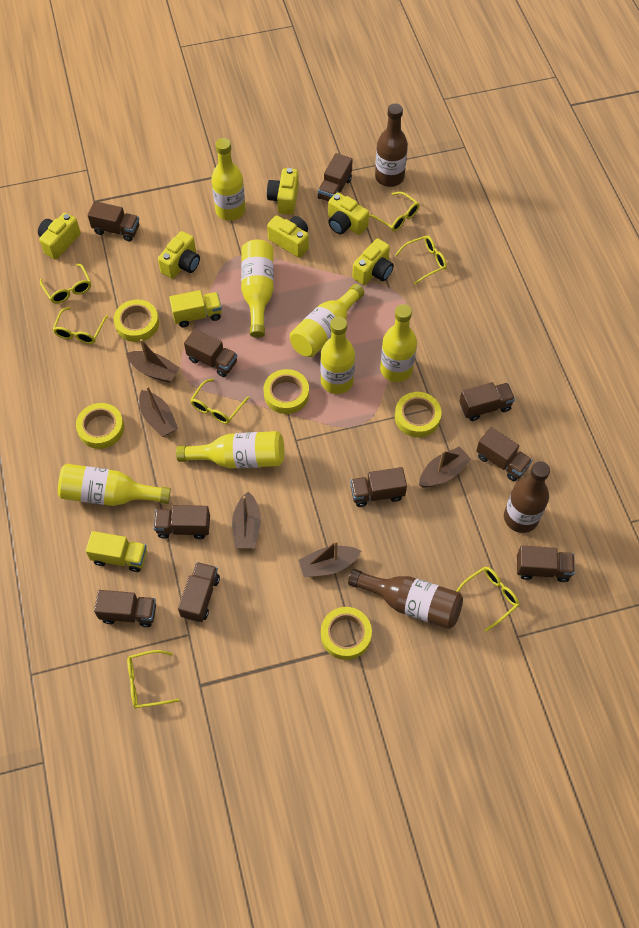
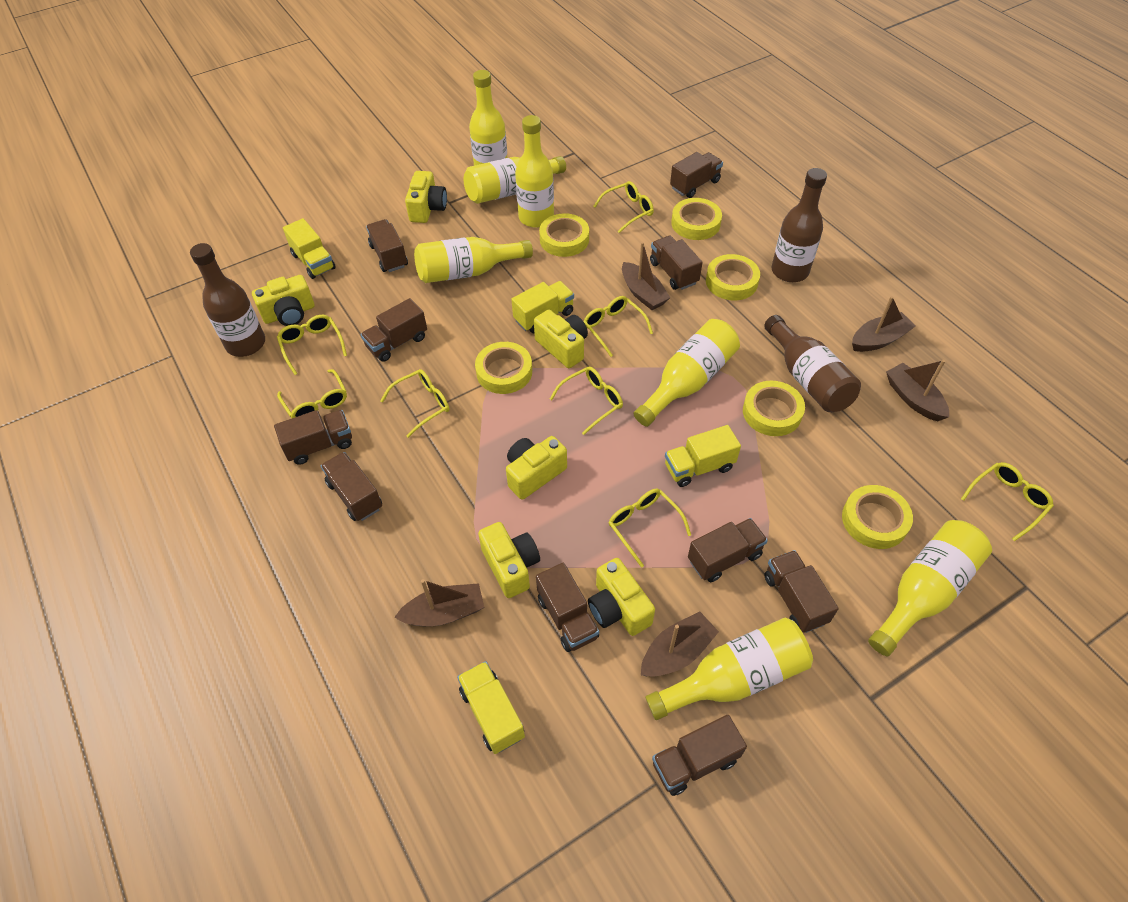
yellow glasses: [40,264,91,303] [52,307,108,344] [127,650,180,708] [190,378,249,424] [369,192,419,232] [395,236,447,284] [457,567,519,632] = 7 -> [277,315,347,375] [277,369,347,418] [380,369,449,438] [550,367,623,435] [583,296,653,357] [593,181,654,233] [609,489,691,568] [961,462,1054,541] = 8
yellow tape: [76,403,124,449] [114,300,159,342] [264,369,309,414] [321,607,372,660] [395,392,442,437] = 5 -> [475,342,532,394] [539,213,589,257] [671,198,722,240] [706,254,760,300] [743,381,805,436] [842,485,913,549] = 6
yellow truck: [86,531,147,572] [169,290,222,327] = 2 -> [283,218,336,279] [457,661,525,754] [511,281,574,333] [665,425,741,487] = 4

